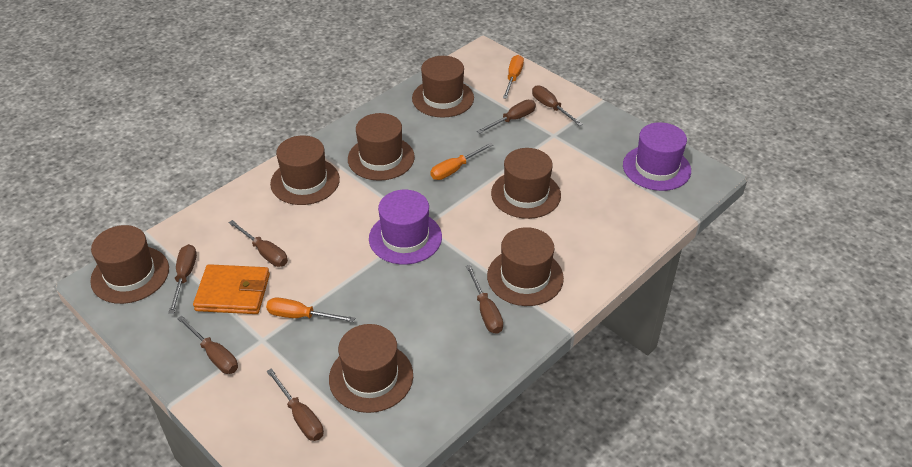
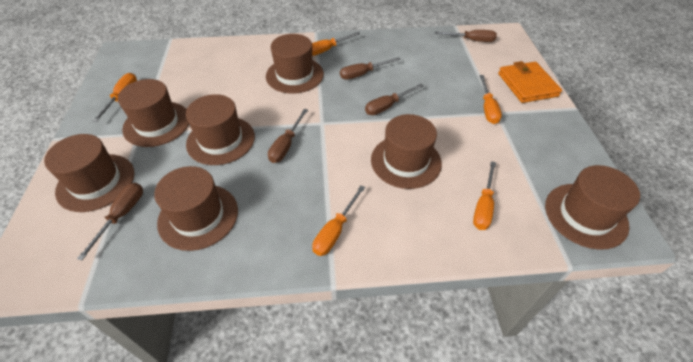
brown screwdriver: [168,244,197,314] [177,316,238,374] [229,220,288,267] [267,368,324,441] [466,265,503,334] [477,100,536,134] [532,85,583,126] = 7 -> [77,183,143,260] [268,109,308,163] [340,57,401,80] [365,84,424,115] [435,30,497,42] = 5
orange screwdriver: [266,297,355,322] [430,143,493,180] [503,55,524,99] = 3 -> [93,73,137,122] [312,32,360,56] [312,185,365,256] [473,161,496,230] [480,75,502,124] = 5
purple hat: [369,190,442,264] [623,122,691,191] = 2 -> none = 0

